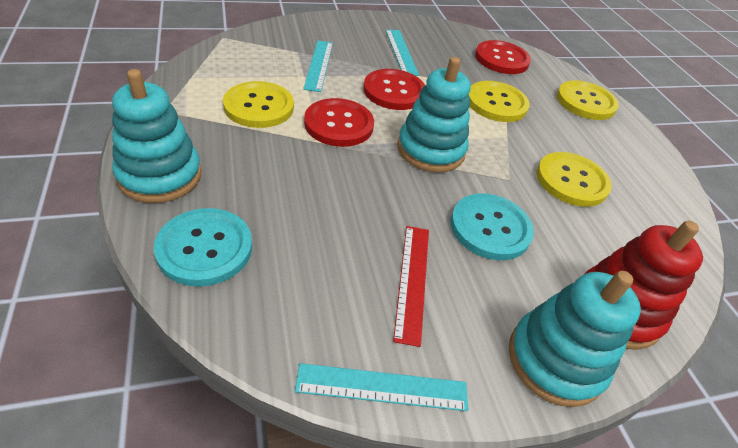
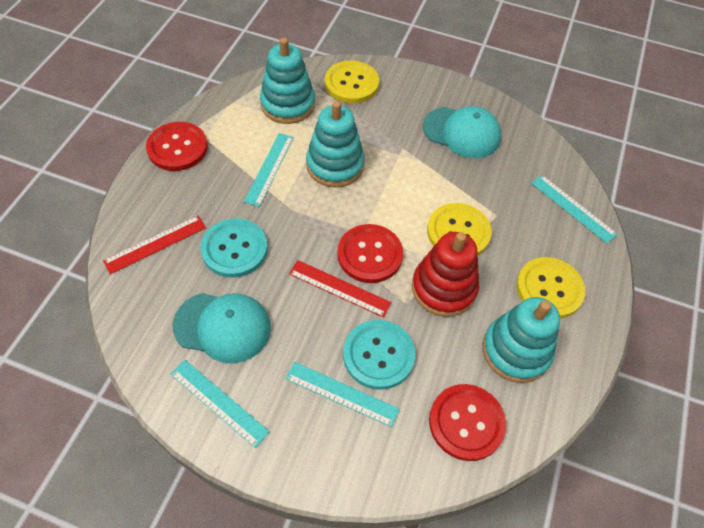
red ruler: [393,226,429,347] = 1 -> [103,216,206,274] [289,260,392,318] = 2
turquoise cap: none = 0 -> [173,293,271,363] [423,106,501,158] = 2
turquoise ruler: [295,363,469,411] [303,40,333,92] [386,30,419,76] = 3 -> [170,360,270,448] [244,133,294,207] [285,362,400,427] [531,175,618,244] = 4
yellow button: [223,81,294,128] [468,81,530,122] [537,152,612,207] [557,80,619,120] = 4 -> [325,60,379,103] [427,203,492,256] [516,257,585,319] = 3

